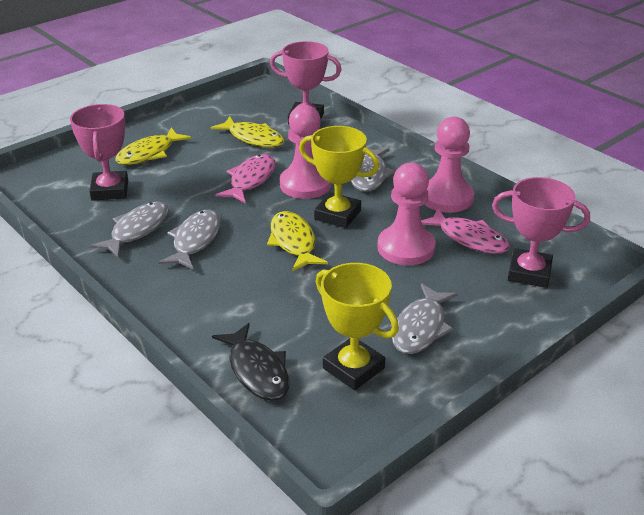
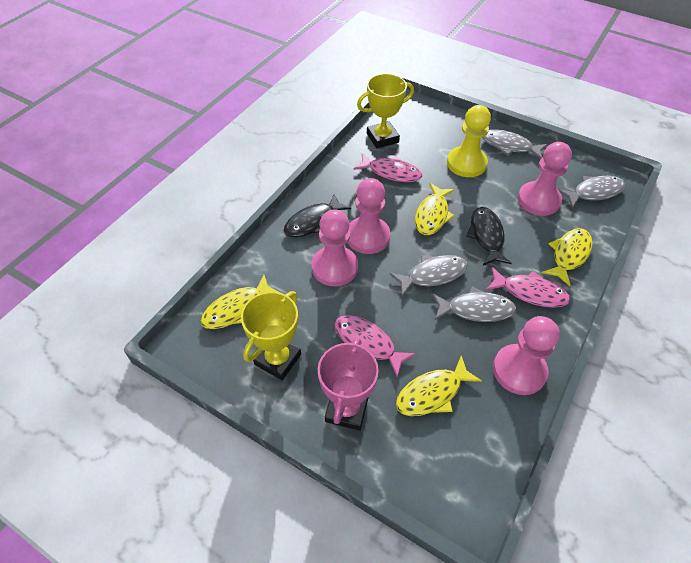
black fish: [212,323,289,401] = 1 -> [284,194,351,237] [466,207,512,265] = 2
pink fish: [215,154,276,203] [421,208,510,254] = 2 -> [334,315,416,378] [353,153,422,182] [486,267,570,308] = 3
pink pawn: [280,105,331,199] [377,163,436,265] [424,117,474,213] = 3 -> [312,209,358,287] [347,178,391,254] [493,316,560,395] [518,142,572,216] = 4
pink trophy: [70,104,128,201] [270,41,342,124] [492,177,590,288] = 3 -> [318,337,379,431] = 1
yellow fish: [115,127,192,165] [211,116,284,147] [267,211,328,271] = 3 -> [201,275,281,329] [396,356,482,416] [415,183,455,235] [542,228,593,286] = 4
yellow pawn: none = 0 -> [447,105,491,177] = 1

